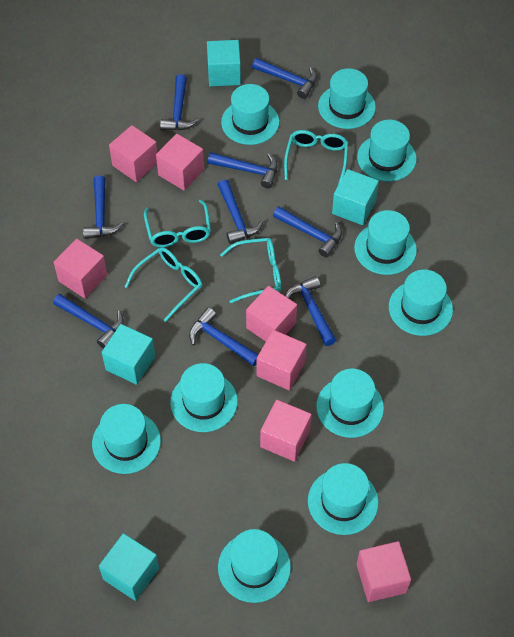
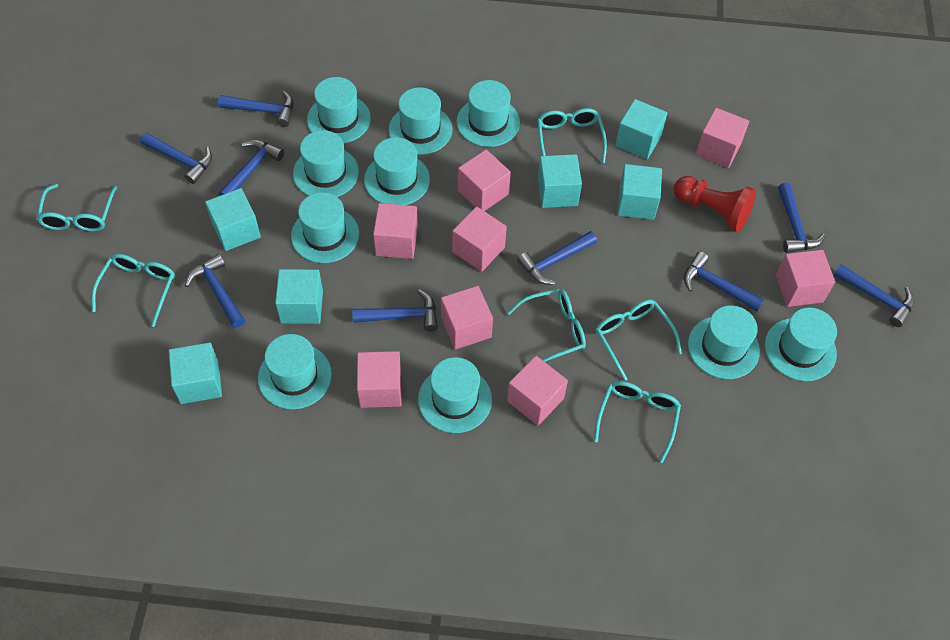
pink cube: [53,239,107,298] [109,125,157,182] [156,134,204,190] [246,286,297,341] [257,330,307,390] [260,400,312,462] [357,541,411,602] = 7 -> [357,351,401,408] [373,203,418,259] [441,286,493,349] [452,206,507,272] [458,150,511,211] [507,356,568,426] [696,108,749,168] [776,250,835,307] = 8
red pawn: none = 0 -> [674,176,756,233] = 1
turquoise cube: [99,533,159,601] [102,324,155,385] [207,40,241,86] [332,169,379,225] = 4 -> [169,342,222,404] [205,188,261,251] [275,269,323,324] [538,154,582,208] [615,99,667,159] [617,164,662,220] = 6
turquoise glasses: [125,247,202,322] [144,200,211,247] [220,238,282,303] [284,130,348,185] = 4 -> [36,184,117,231] [92,254,175,327] [507,288,586,362] [537,108,607,163] [594,381,681,463] [596,300,682,381] = 6

